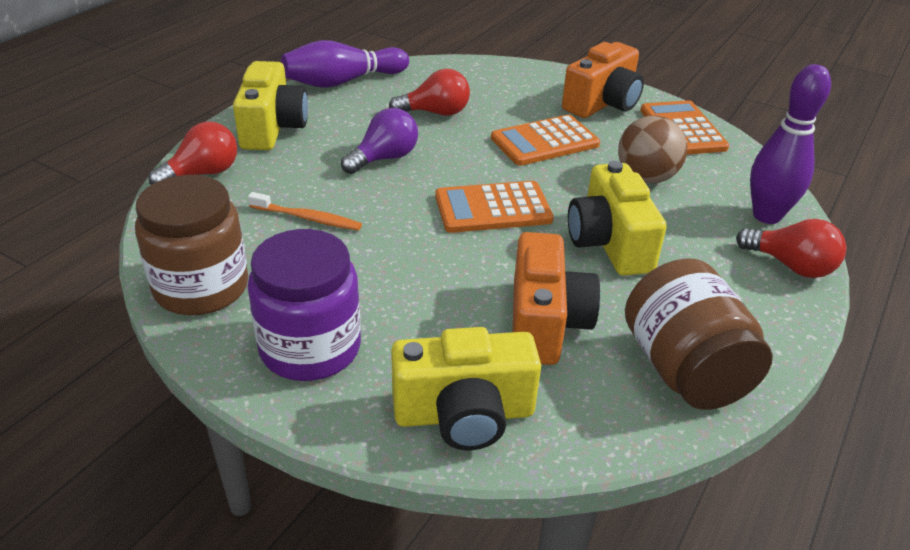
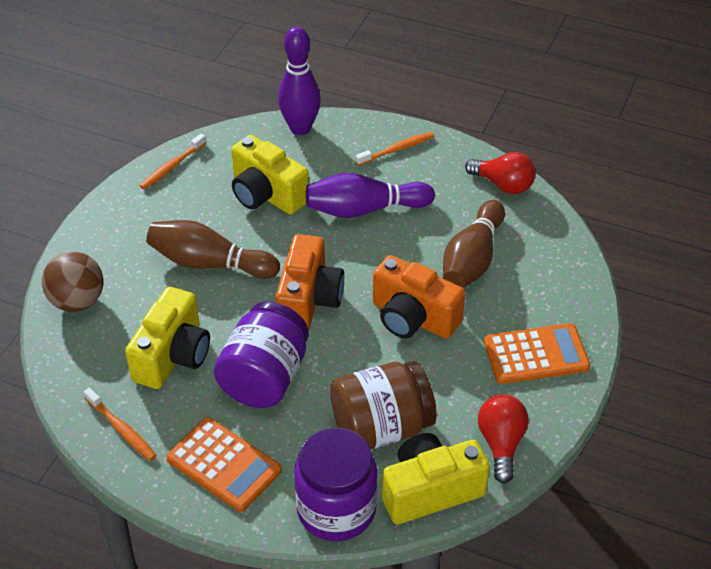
brown bowling pin: none = 0 -> [146,220,280,279] [443,200,505,288] = 2
brown jar: [135,175,248,315] [625,258,773,410] = 2 -> [330,361,436,449] = 1
orange calculator: [435,181,554,233] [491,115,600,166] [640,100,729,155] = 3 -> [166,417,282,512] [484,323,590,384] = 2
orange toothbrush: [248,192,362,230] = 1 -> [83,388,157,461] [140,134,206,190] [355,132,434,166] = 3
purple jar: [248,229,361,381] = 1 -> [214,301,309,408] [294,428,378,541] = 2
purple light bulb: [341,108,418,174] = 1 -> none = 0
red light bulb: [149,121,237,185] [389,69,470,116] [736,219,846,278] = 3 -> [465,152,535,194] [478,394,529,483] = 2

